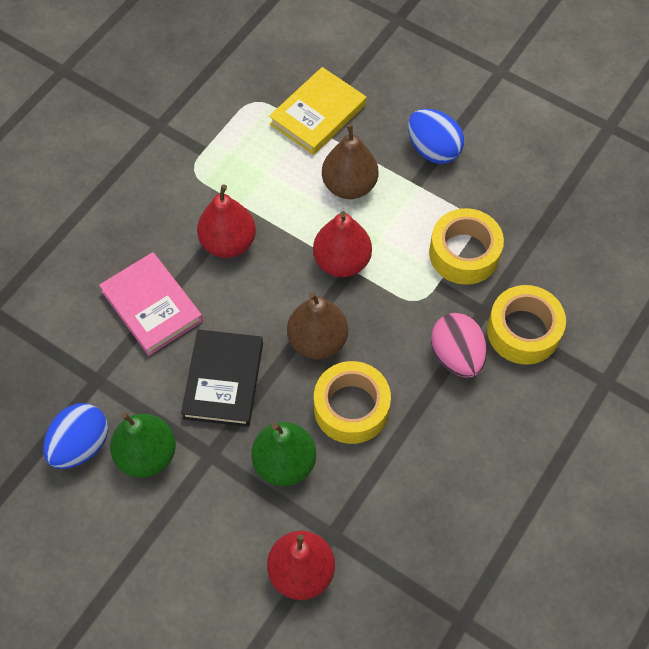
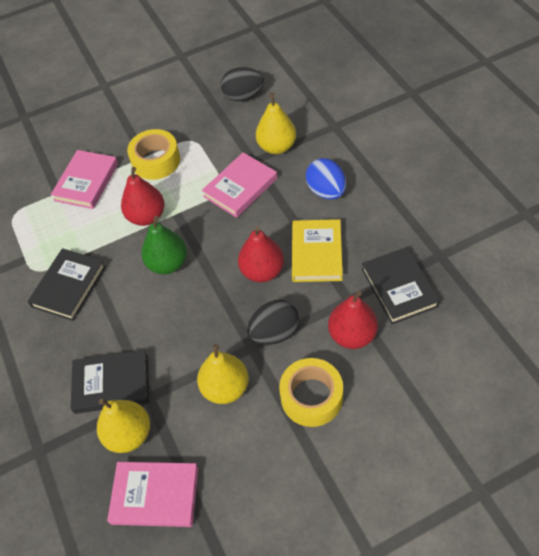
black book: [181,329,263,427] = 1 -> [27,248,106,321] [71,350,149,414] [362,247,440,324] = 3
black egg: none = 0 -> [221,67,264,101] [247,300,299,345] = 2
blue egg: [43,403,108,469] [408,109,464,164] = 2 -> [306,158,346,200] = 1
brown pear: [287,292,348,359] [322,124,378,199] = 2 -> none = 0
green pear: [110,413,176,478] [251,422,316,486] = 2 -> [141,216,187,274] = 1
pink book: [99,252,203,356] = 1 -> [51,150,118,209] [107,462,198,527] [202,152,277,218] = 3
pink egg: [431,313,487,378] = 1 -> none = 0
yellow pear: none = 0 -> [97,399,150,453] [197,344,249,404] [256,93,296,154] = 3
yellow tape: [314,361,391,444] [429,208,504,285] [487,285,566,364] = 3 -> [127,129,180,180] [279,358,343,427] = 2

